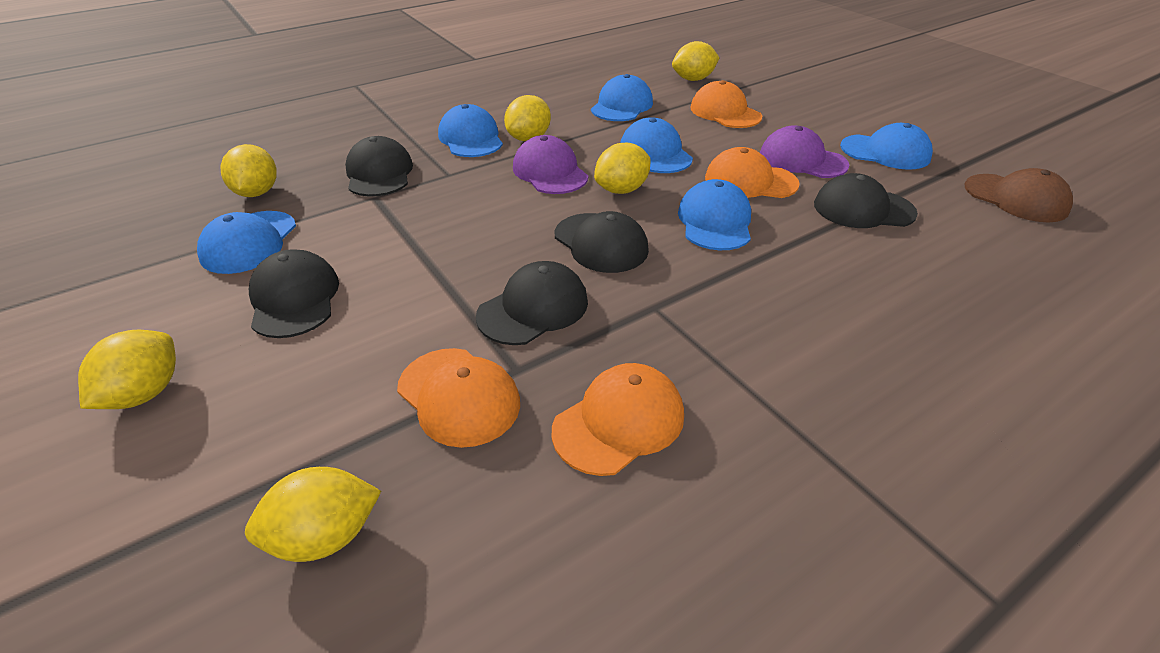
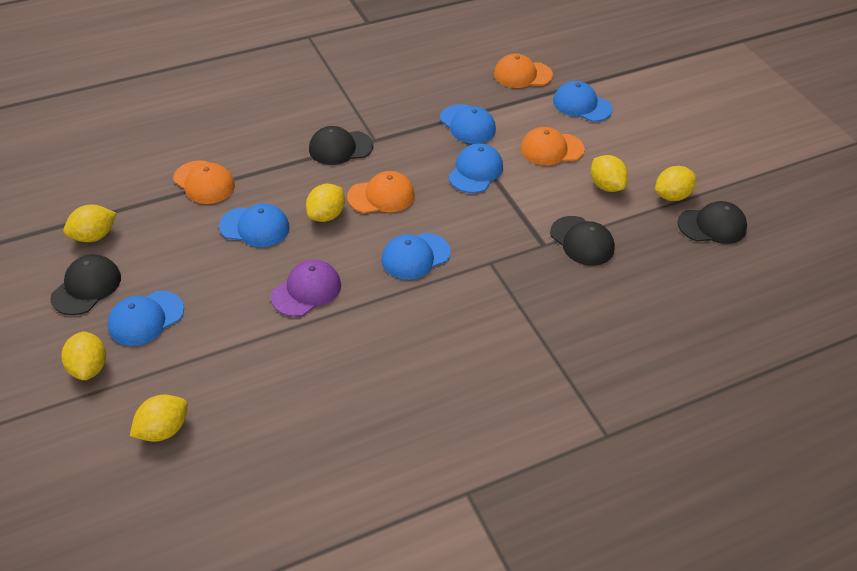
black cap: [249,249,339,338] [345,136,413,197] [476,261,588,345] [555,211,649,273] [814,173,918,228] = 5 -> [51,255,121,315] [309,126,373,165] [550,216,615,266] [677,201,747,244] = 4
brown cap: [964,168,1073,222] = 1 -> none = 0
purple cap: [513,135,588,194] [760,125,849,178] = 2 -> [271,259,341,317] = 1

